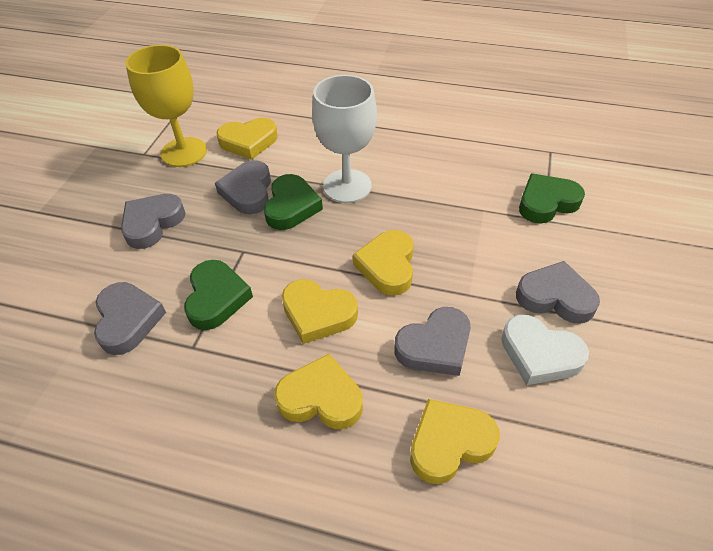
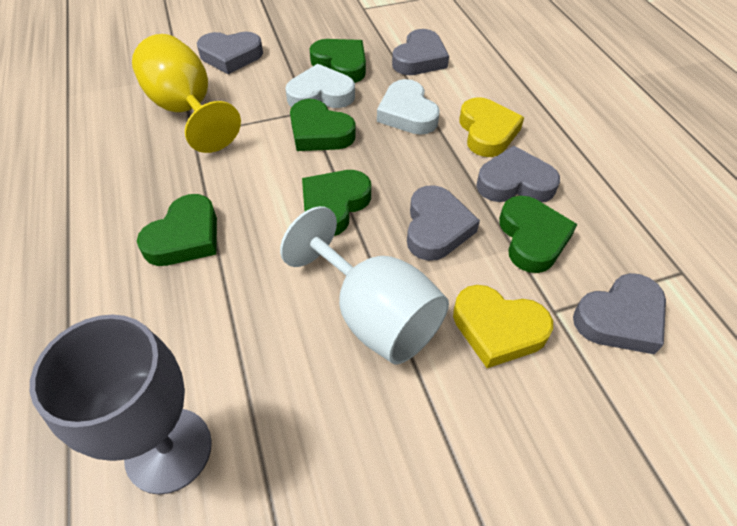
green heart: [184,260,253,330] [264,174,323,230] [519,173,585,223] = 3 -> [137,194,217,266] [290,99,356,151] [302,170,371,236] [310,39,366,83] [499,196,577,273] = 5
grey goblet: none = 0 -> [30,314,212,495] = 1
white heart: [501,314,589,385] = 1 -> [285,64,355,108] [377,79,440,135] = 2
yellow heart: [216,118,278,160] [274,354,363,429] [282,279,358,344] [353,230,414,296] [410,399,500,484] = 5 -> [453,285,553,368] [460,97,524,157] = 2

